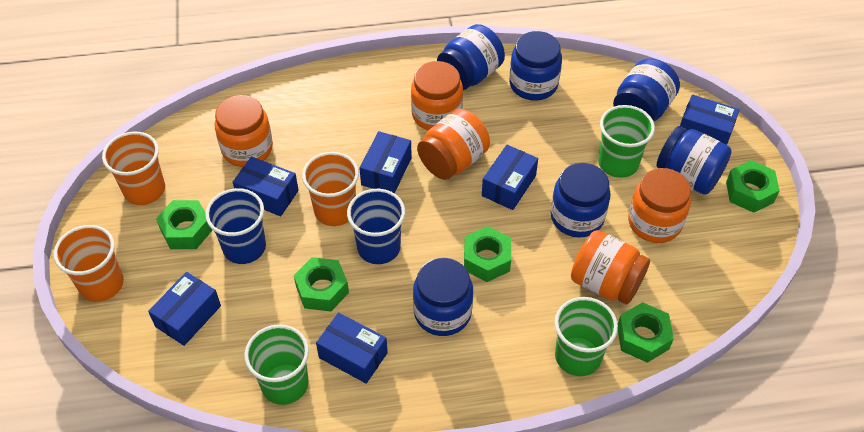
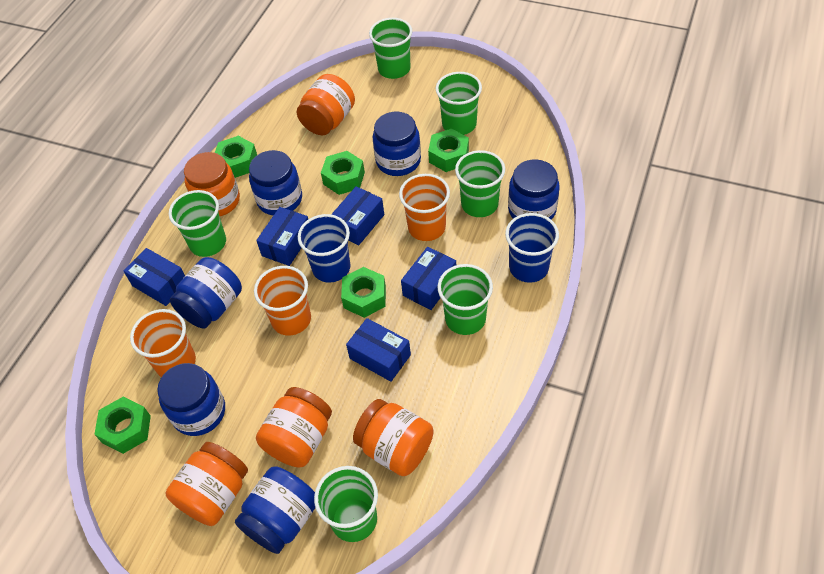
blue box: [148,272,221,346] [233,157,299,216] [316,312,388,384] [359,131,412,193] [482,145,538,210] [680,95,740,145] = 6 -> [124,248,185,306] [256,207,308,266] [331,186,384,245] [346,318,411,382] [401,247,456,310] = 5
green cup: [244,324,309,405] [555,297,618,376] [598,105,655,178] = 3 -> [169,190,226,257] [314,466,378,542] [369,18,412,79] [435,72,482,135] [438,264,493,335] [455,150,505,217] = 6

